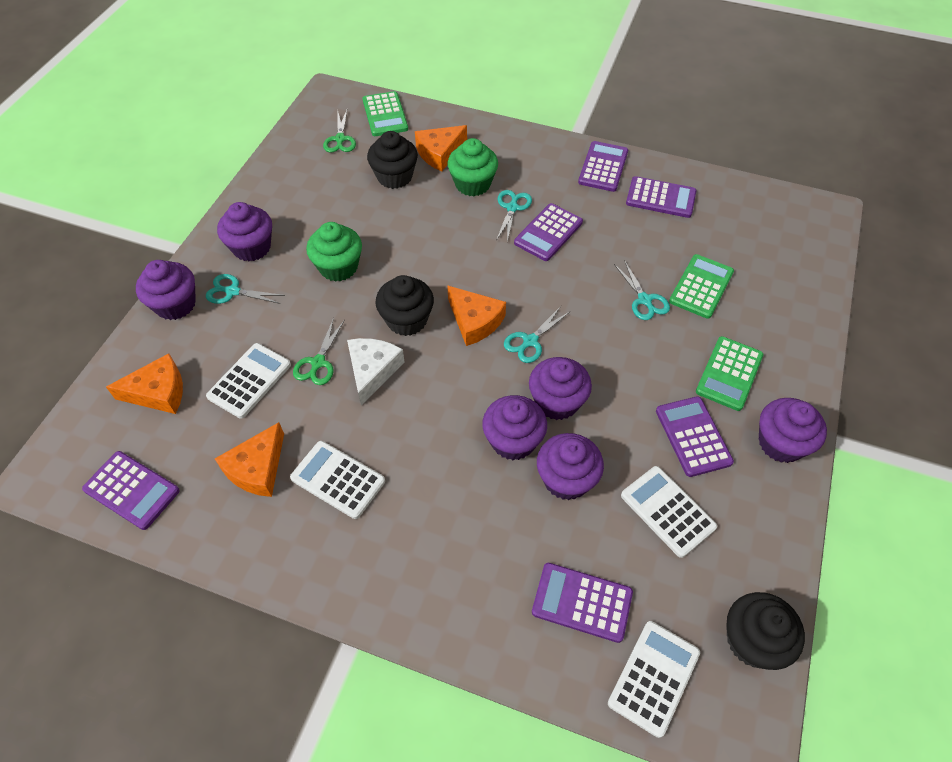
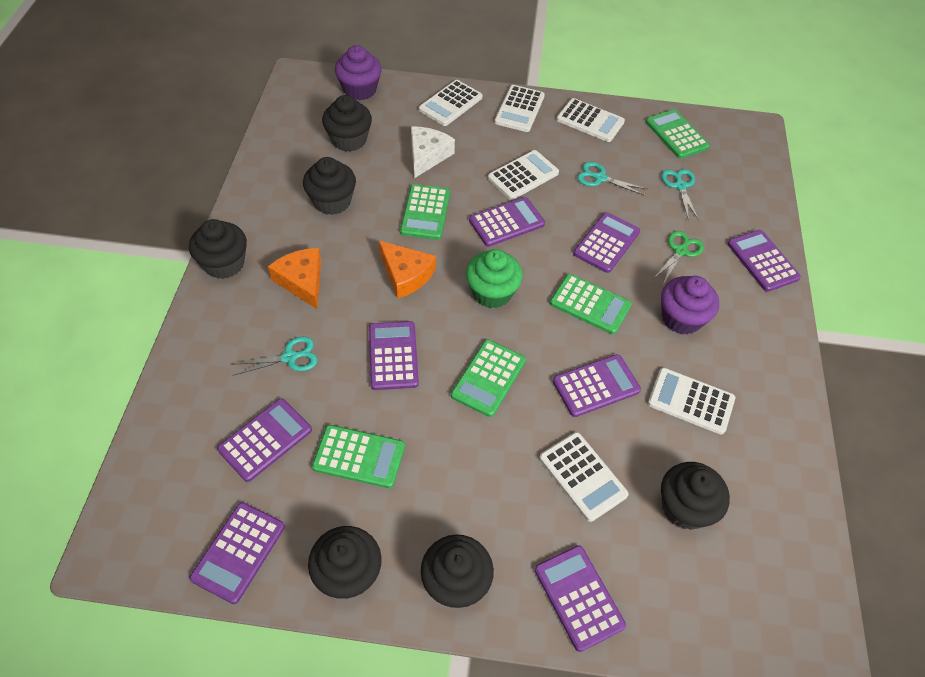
black cupcake: [367,131,418,189] [376,275,434,336] [726,592,805,670] = 3 -> [189,219,247,279] [303,157,356,215] [308,526,382,599] [322,95,372,152] [421,535,494,608] [661,462,730,530] = 6
green calculator: [363,91,408,136] [669,254,734,319] [696,336,764,411] = 3 -> [312,425,405,488] [400,184,450,240] [451,340,526,417] [550,274,632,334] [646,109,710,159] = 5
green cupcake: [306,222,362,282] [448,138,498,196] = 2 -> [466,249,523,308] = 1
green scissors: [293,318,345,385] [323,110,356,153] = 2 -> [653,231,704,285] = 1
orange cheese: [106,353,183,414] [215,422,284,497] [415,125,467,171] [447,285,506,346] = 4 -> [268,248,321,309] [379,241,436,299] = 2
purple calculator: [82,451,180,530] [514,203,583,261] [532,563,633,643] [578,141,628,192] [626,176,697,218] [656,396,734,477] = 6 -> [189,502,285,604] [217,399,312,482] [369,321,419,390] [469,197,545,247] [535,545,626,652] [553,354,641,417] [573,212,640,273] [727,230,801,292] = 8
purple cupcake: [136,260,196,320] [217,202,272,261] [482,395,547,460] [529,357,592,420] [537,433,604,500] [759,398,827,463] = 6 -> [335,45,382,100] [661,276,719,335] = 2
turquoise scissors: [206,274,285,304] [496,190,532,242] [504,306,570,363] [614,260,670,320] = 4 -> [231,337,318,376] [577,162,647,196] [661,169,699,221] = 3
white calculator: [206,343,291,419] [290,441,385,519] [608,621,700,738] [621,466,717,558] = 4 -> [419,80,483,126] [488,150,559,200] [494,85,545,132] [539,432,629,522] [557,98,625,142] [648,368,735,435] = 6

